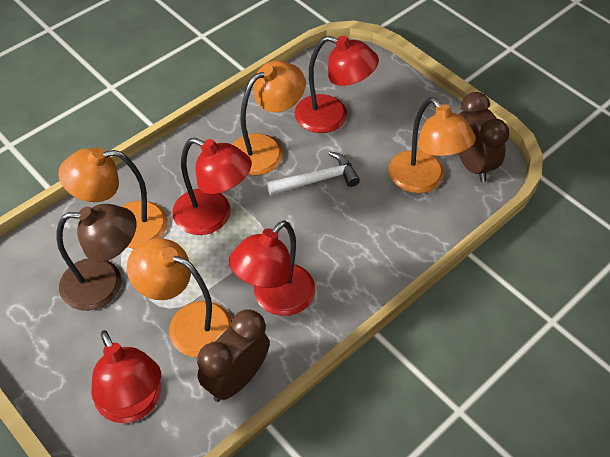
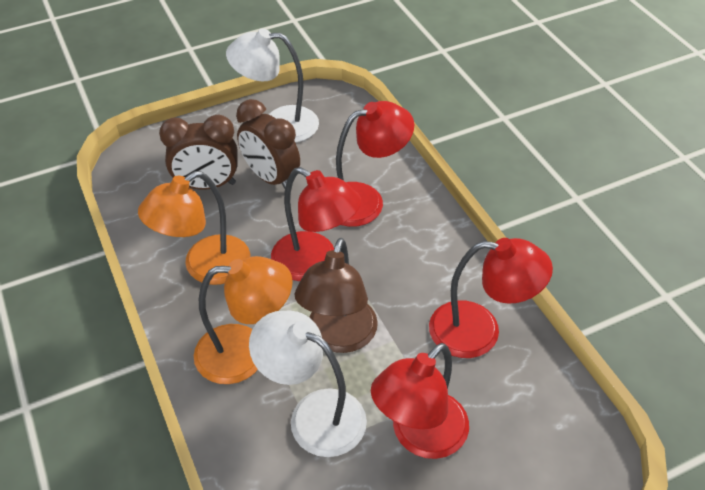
orange lamp: [58,147,168,248] [127,238,232,357] [232,60,306,175] [389,97,476,193] = 4 -> [138,171,250,285] [194,256,293,384] = 2
white hammer: [267,152,360,196] = 1 -> none = 0
white lamp: none = 0 -> [226,29,319,143] [249,311,367,457] = 2

